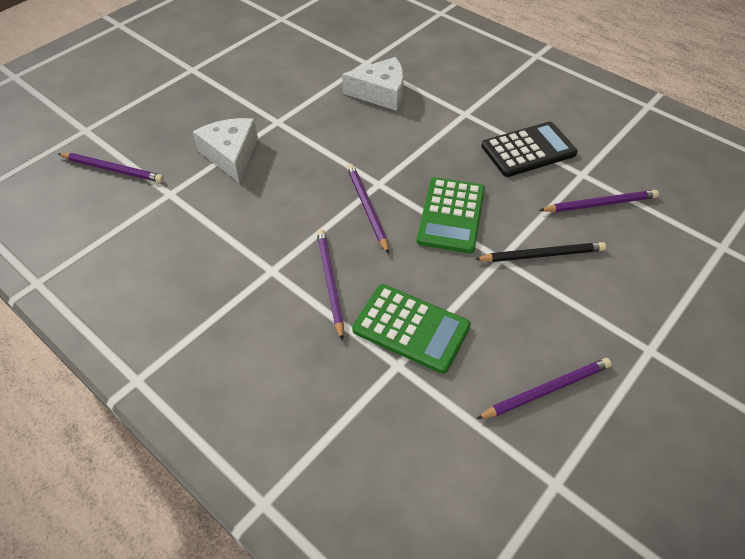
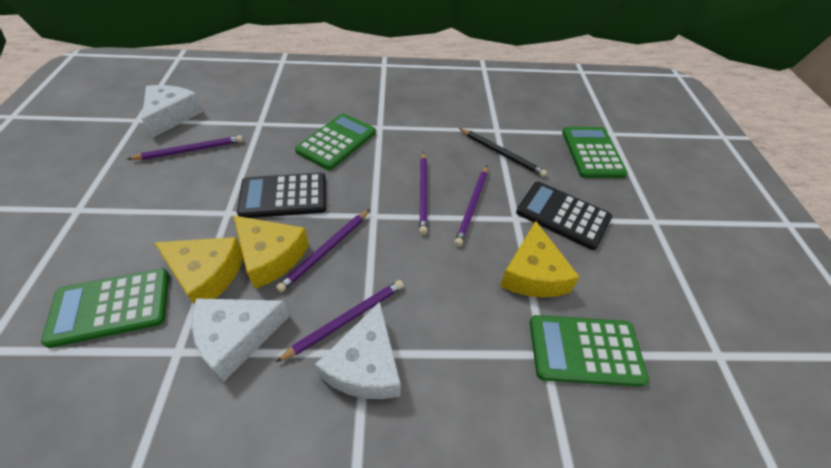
black calculator: [481,121,578,177] = 1 -> [237,173,326,218] [516,182,612,250] = 2
green calculator: [352,284,471,374] [417,177,485,253] = 2 -> [41,269,169,348] [295,113,376,170] [530,315,649,387] [562,127,628,178] = 4
white cheese: [193,118,258,183] [342,57,404,111] = 2 -> [142,85,203,138] [192,298,290,382] [315,302,401,399] = 3
yellow cheese: none = 0 -> [154,237,243,304] [233,215,309,289] [500,221,580,297] = 3

